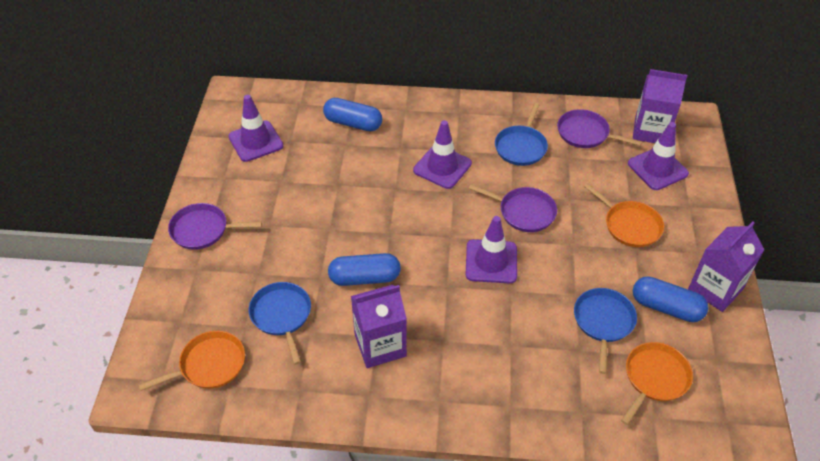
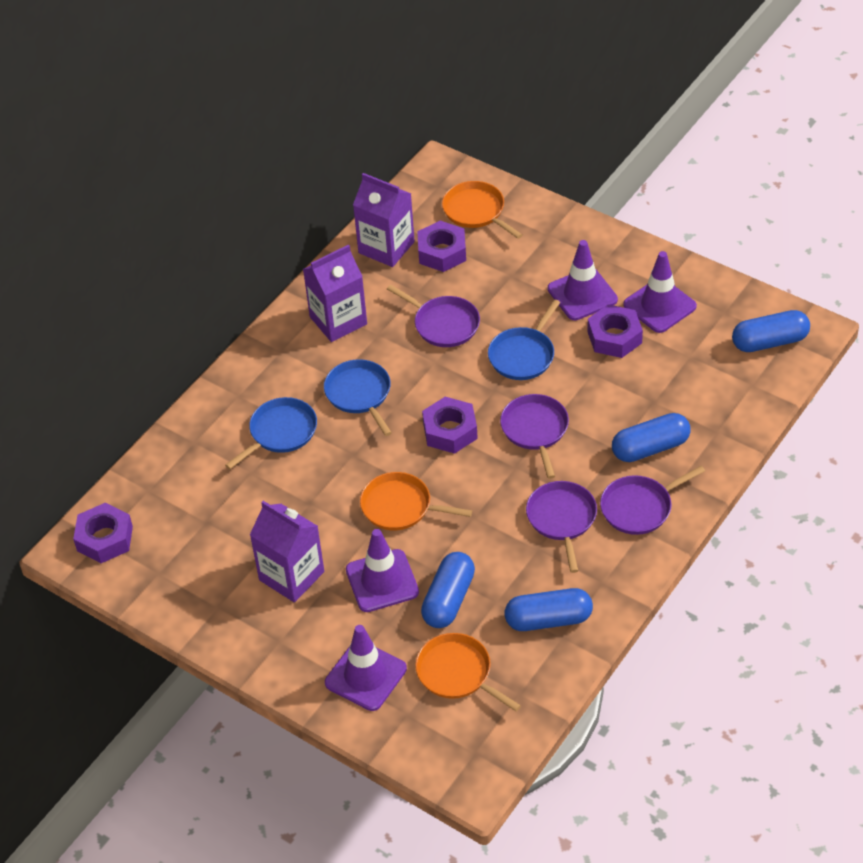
blue capsule: [323,98,382,131] [328,253,401,286] [633,276,708,322] = 3 -> [421,552,475,628] [505,588,593,631] [612,413,690,462] [732,310,810,352] = 4
purple nut: none = 0 -> [73,503,133,563] [417,220,466,272] [422,397,478,454] [587,304,643,358] = 4
purple pan: [168,203,262,250] [469,184,557,232] [557,109,642,148] = 3 -> [387,284,480,347] [500,394,569,479] [526,481,597,573] [600,466,705,535] = 4

